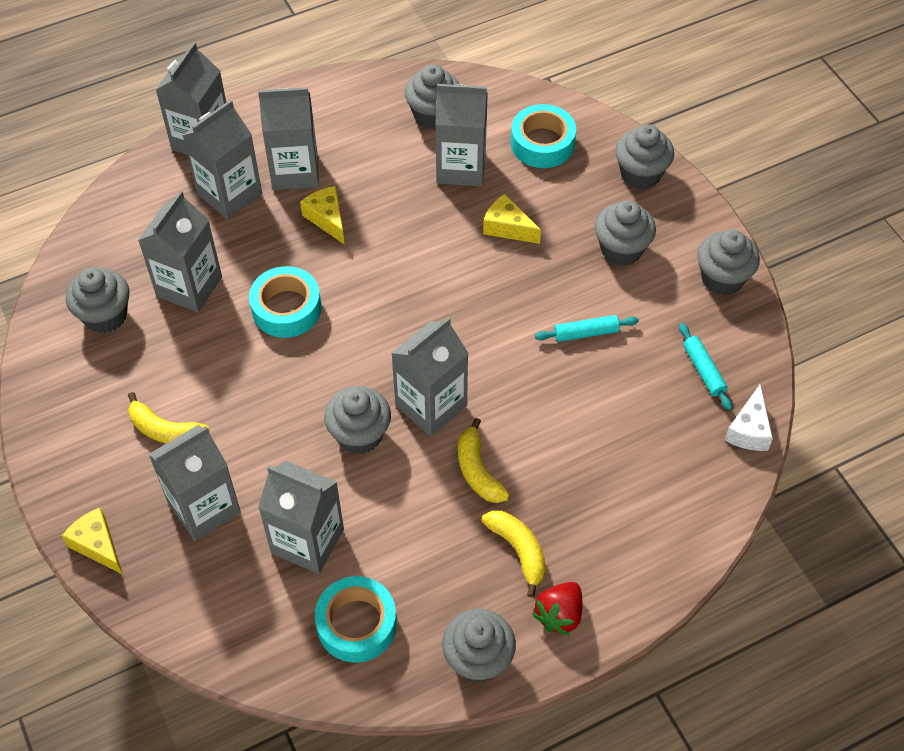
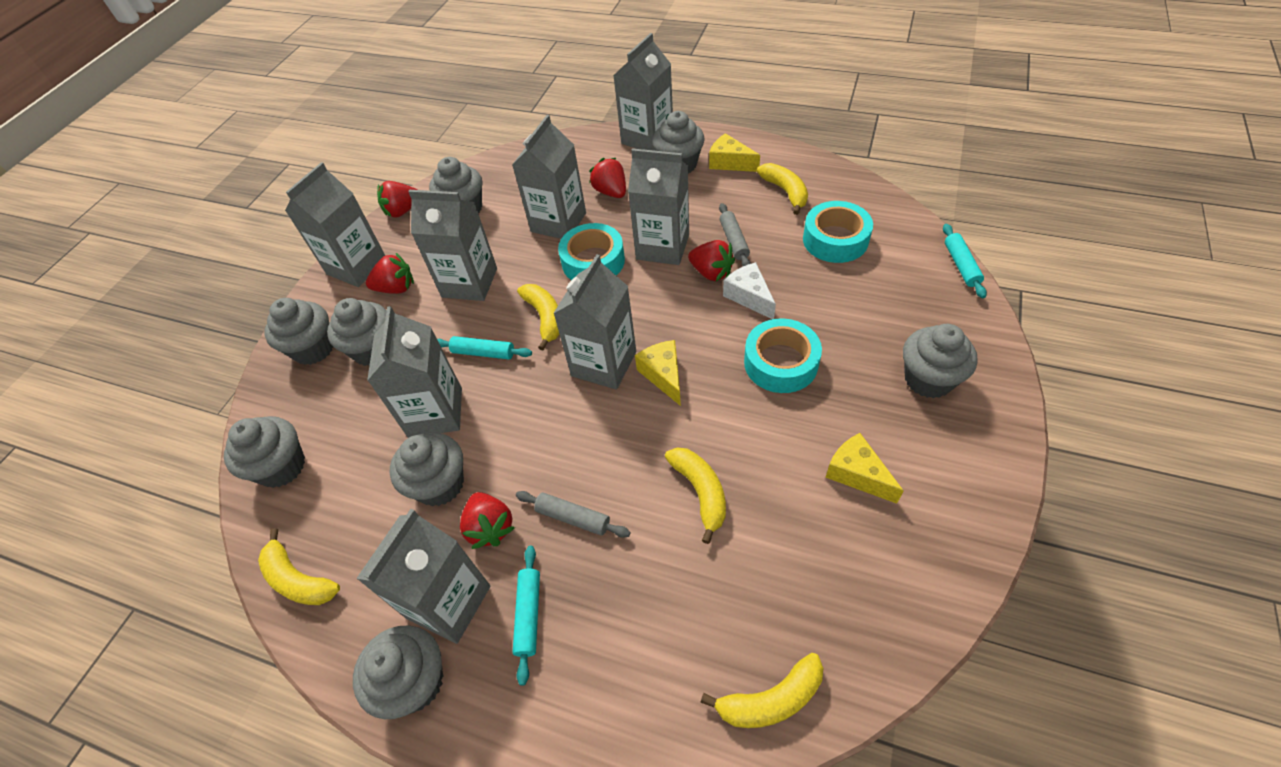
grey cupcake: [66,267,130,333] [324,386,391,454] [405,65,460,129] [442,609,516,683] [595,200,656,266] [615,124,674,189] [697,230,760,296] = 7 -> [224,416,305,488] [264,298,333,365] [327,298,387,366] [353,626,443,719] [390,432,464,506] [429,157,482,214] [652,111,705,173] [903,324,977,398] = 8
grey rolling pin: none = 0 -> [516,491,631,538] [719,203,751,266] = 2
red strawberry: [532,582,582,636] = 1 -> [366,253,414,294] [377,181,417,218] [460,492,515,549] [589,158,626,198] [688,240,735,281] = 5
turquoise rolling pin: [535,315,639,342] [679,323,732,410] = 2 -> [437,336,532,359] [513,546,540,686] [943,224,987,298] = 3
yellow banana: [128,392,210,444] [458,418,509,503] [481,510,546,598] = 3 -> [258,528,340,605] [517,284,560,351] [665,447,726,544] [700,653,823,728] [757,163,808,215] = 5

